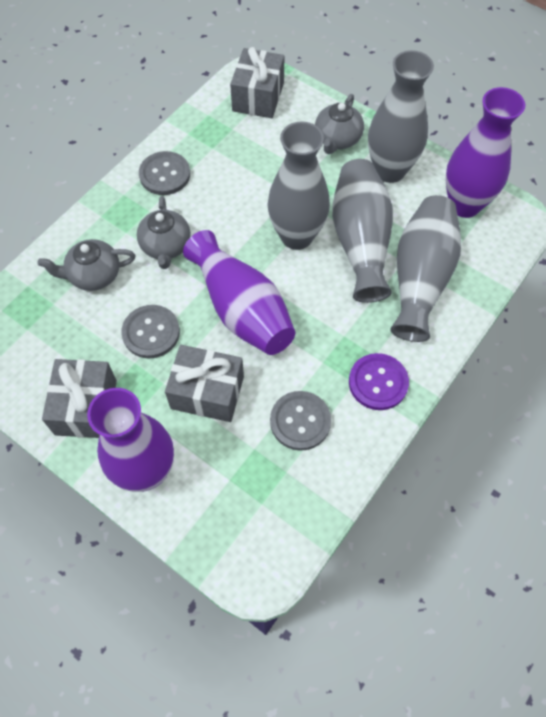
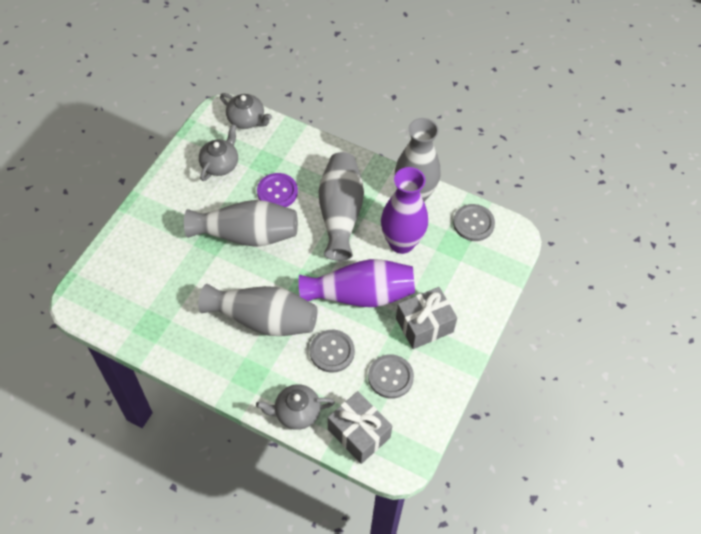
grey gift: [42,359,117,438] [165,345,244,422] [230,47,284,118] = 3 -> [328,391,392,464] [396,287,457,349] = 2
purple vase: [87,388,174,492] [183,230,295,355] [445,87,525,218] = 3 -> [299,259,415,307] [381,167,428,254] = 2

